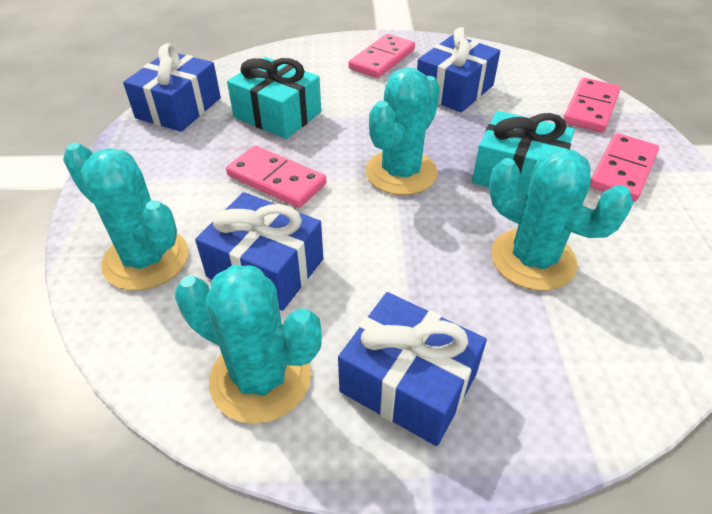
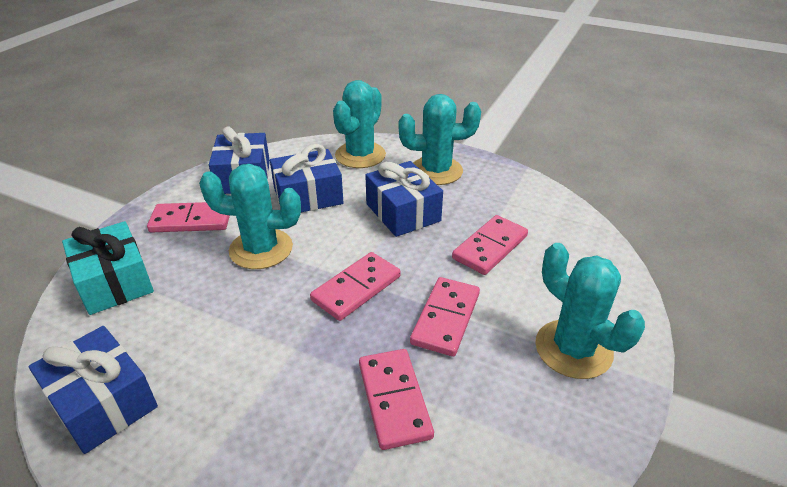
pink domino: [226,146,326,208] [349,34,415,78] [563,78,621,132] [590,133,659,202] = 4 -> [147,202,230,233] [310,252,401,321] [359,349,434,450] [410,277,480,357] [452,215,528,275] = 5
turquoise gift: [227,57,321,139] [472,111,575,197] = 2 -> [62,221,154,315] = 1

